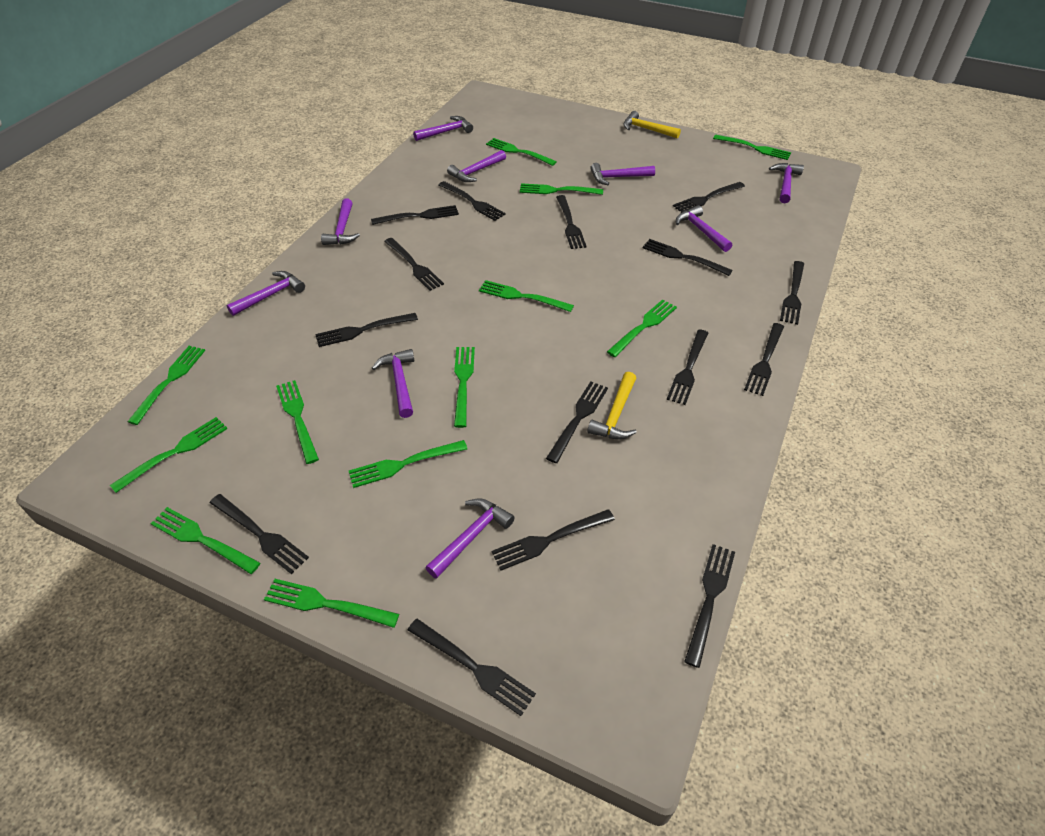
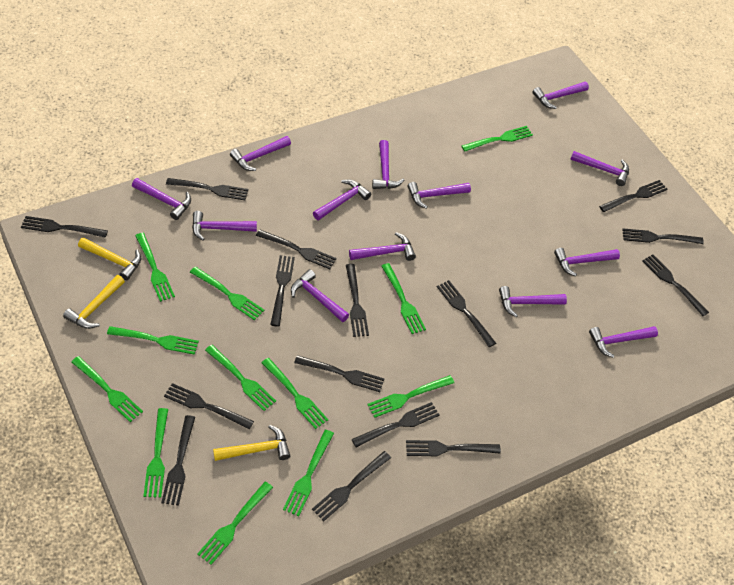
purple hammer: [227,271,305,316] [321,199,360,245] [372,349,414,418] [413,116,473,141] [425,498,515,579] [447,150,506,182] [590,163,655,185] [676,205,732,252] [769,163,804,203] = 9 -> [132,178,191,220] [192,211,257,241] [230,136,291,171] [291,269,349,322] [313,179,371,220] [349,232,416,261] [372,140,404,189] [407,182,471,209] [499,286,567,317] [533,82,589,109] [554,248,620,277] [570,151,629,186] [589,326,658,358] = 13
yellow hammer: [587,372,637,440] [624,111,681,139] = 2 -> [63,275,125,329] [78,237,141,280] [213,425,290,461] = 3

